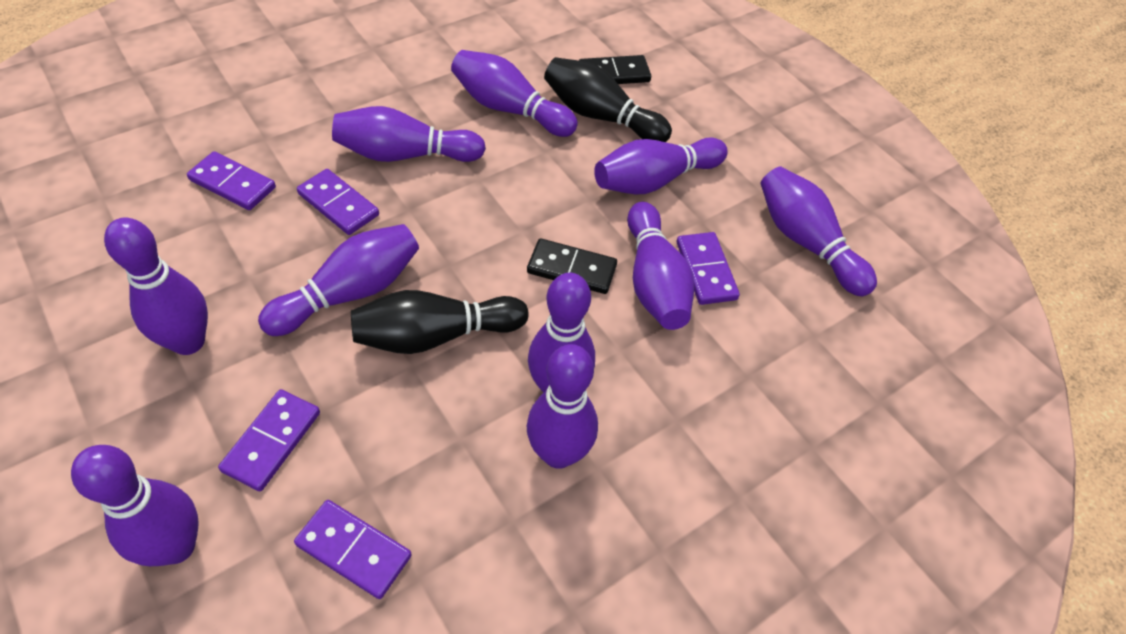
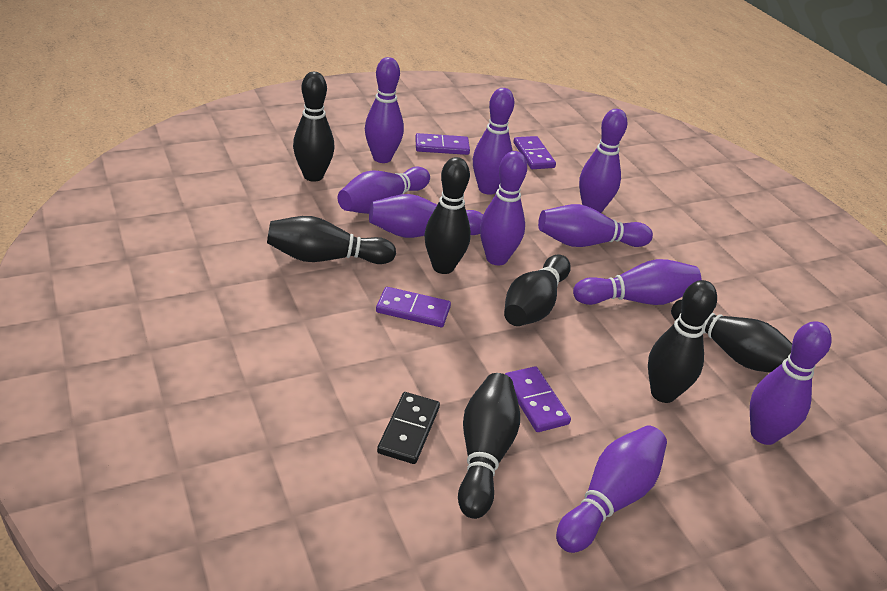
black bowling pin: [351,290,529,354] [544,57,672,142] = 2 -> [267,216,396,264] [293,72,335,182] [424,157,471,274] [458,373,520,519] [504,254,571,326] [648,280,717,403] [671,300,792,373] = 7
black domino: [527,238,617,294] [579,55,651,84] = 2 -> [377,392,440,464] = 1
purple domino: [187,151,276,210] [218,389,320,491] [294,500,412,599] [297,169,379,235] [677,232,740,305] = 5 -> [376,287,451,327] [415,133,470,155] [505,366,571,432] [513,136,556,169] = 4

